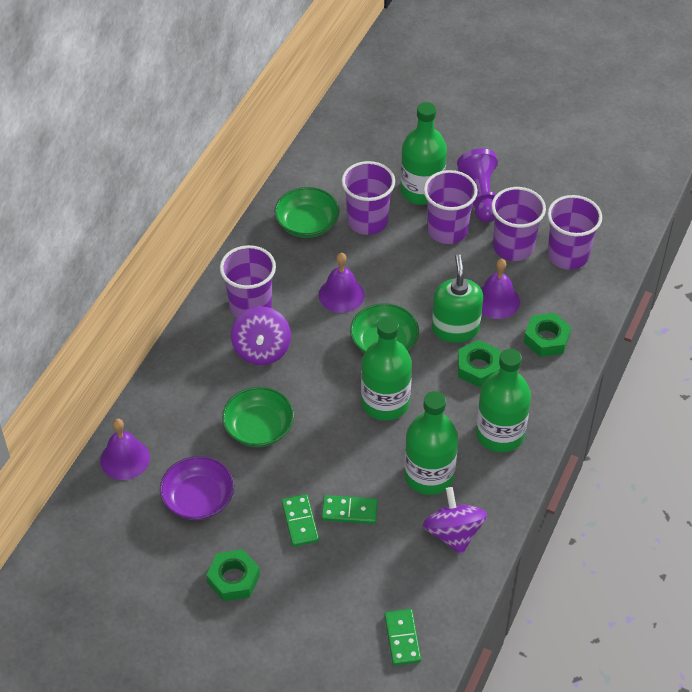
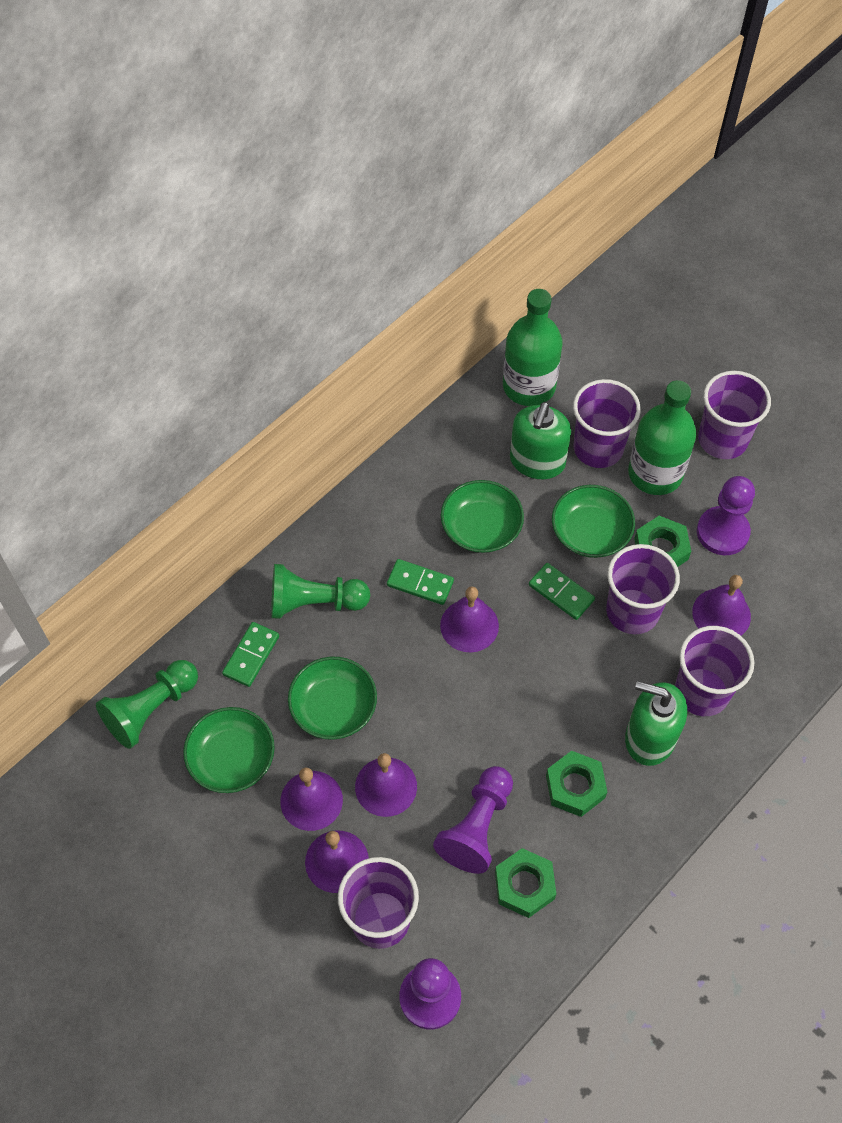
green bottle: [361,317,412,421] [400,102,447,205] [404,391,458,495] [476,349,531,452] = 4 -> [503,289,562,406] [628,380,696,495] = 2
green bowl: [222,387,294,447] [275,187,340,238] [350,303,419,354] = 3 -> [183,707,275,793] [288,657,377,740] [441,480,524,553] [552,485,635,558] = 4
green pawn: none = 0 -> [96,660,198,749] [271,564,370,619] = 2
green soap dispenser: [432,254,483,343] = 1 -> [510,402,571,479] [625,681,687,766] = 2
purple bell: [100,419,150,480] [319,253,365,313] [481,259,520,319] = 3 -> [281,768,343,831] [305,830,369,893] [355,753,417,817] [440,586,499,652] [692,575,751,636] = 5
purple bowl: [160,456,234,520] = 1 -> none = 0
purple pawn: [457,148,498,222] = 1 -> [399,958,461,1029] [433,766,513,874] [697,476,755,555] = 3
purple spinning top: [231,306,291,365] [423,487,487,555] = 2 -> none = 0

